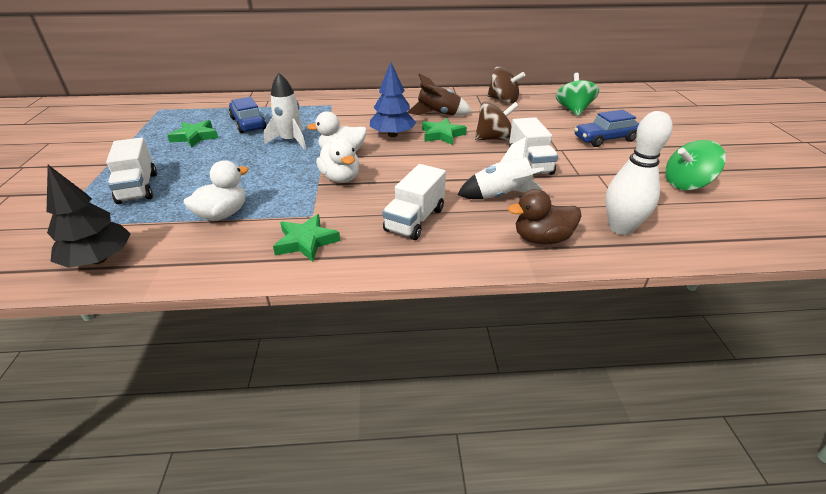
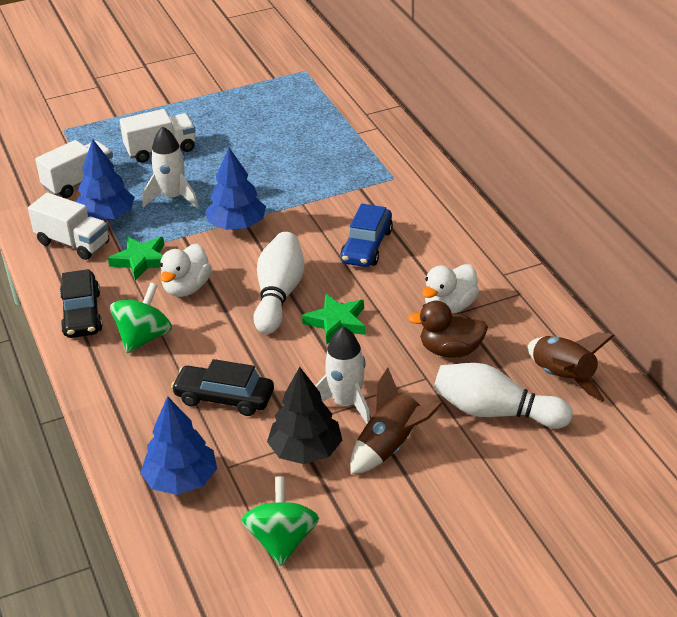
black car: none = 0 -> [60,269,103,338] [171,359,274,416] = 2
blue car: [229,97,266,133] [574,110,639,147] = 2 -> [340,204,393,267] = 1
blue tree: [370,62,417,137] = 1 -> [75,139,135,220] [140,396,217,495] [205,147,266,230] = 3
brown rocket: [407,74,472,116] = 1 -> [350,368,443,474] [528,332,614,402] = 2
brown spinning top: [475,102,519,140] [487,66,525,104] = 2 -> none = 0
green star: [167,120,218,148] [273,214,340,262] [422,118,467,145] = 3 -> [108,236,164,281] [302,294,365,344] = 2
white bowling pin: [606,111,673,235] = 1 -> [253,232,304,334] [434,363,573,428] = 2
white duck: [184,160,249,221] [307,111,367,152] [316,138,359,183] = 3 -> [160,244,212,297] [422,264,479,314] = 2

